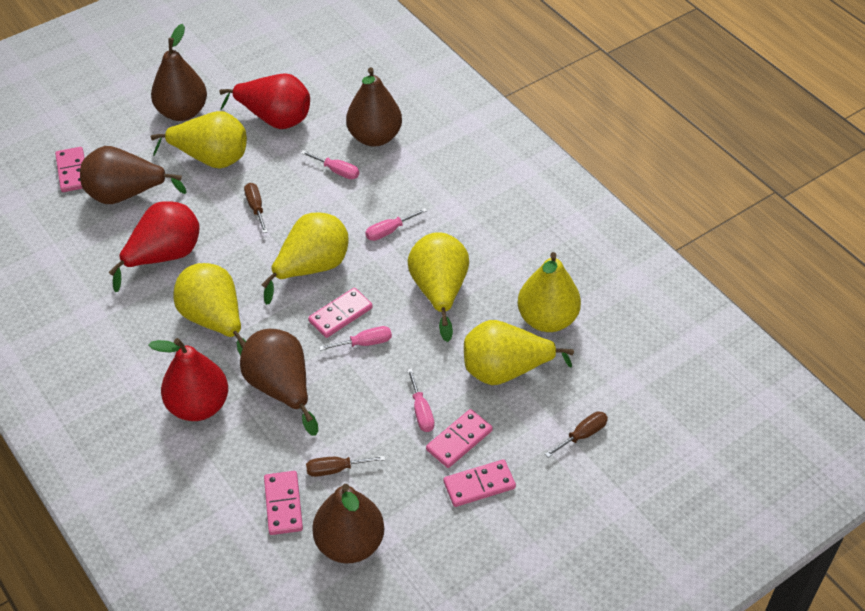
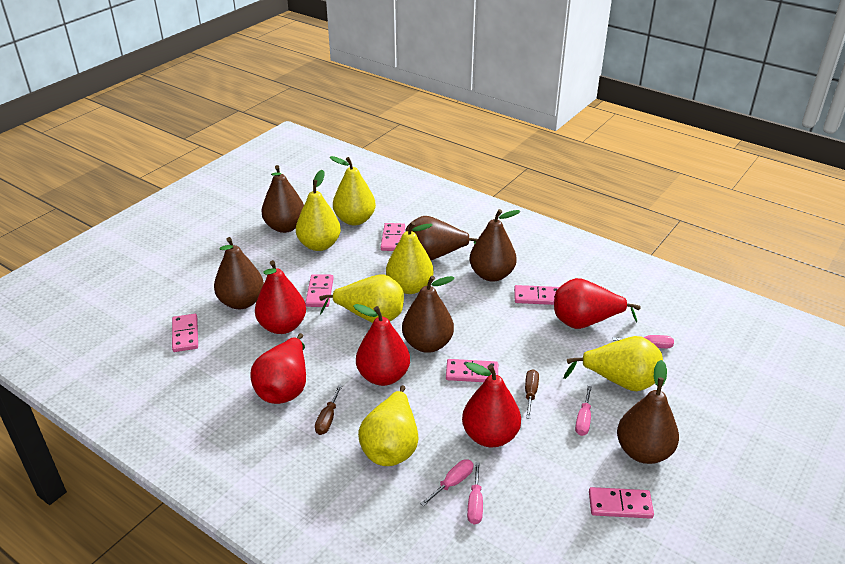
brown pear: [80,146,187,204] [151,24,207,121] [240,329,318,436] [312,484,384,563] [346,67,402,147] = 5 -> [214,237,264,309] [261,165,304,233] [402,276,455,353] [405,216,478,260] [470,209,520,282] [617,360,679,464] = 6
brown screwdriver: [244,183,267,233] [306,456,385,477] [545,411,608,457] = 3 -> [315,385,343,435] [525,369,539,419] = 2
pink domino: [55,147,85,192] [264,471,303,535] [308,288,373,338] [426,409,493,468] [443,459,516,507] = 5 -> [172,314,198,352] [305,274,334,307] [381,223,405,251] [446,359,498,382] [514,285,559,305] [589,487,654,519] = 6
red pear: [108,201,200,292] [148,338,228,421] [219,73,310,129] = 3 -> [250,333,306,404] [255,260,306,334] [353,304,410,386] [462,362,521,447] [554,278,641,329] = 5

